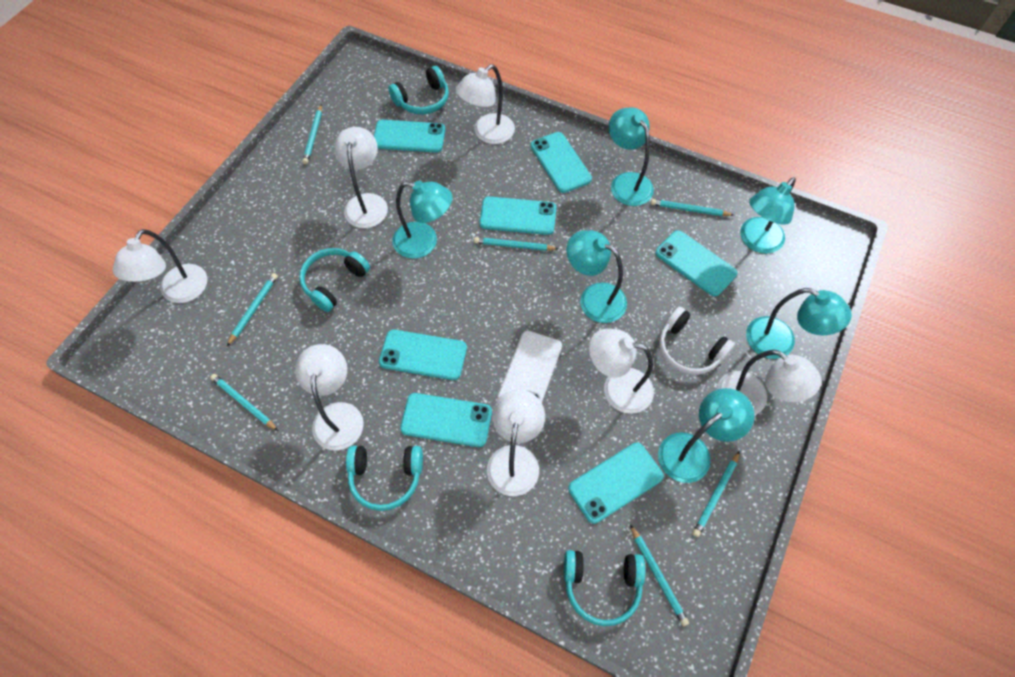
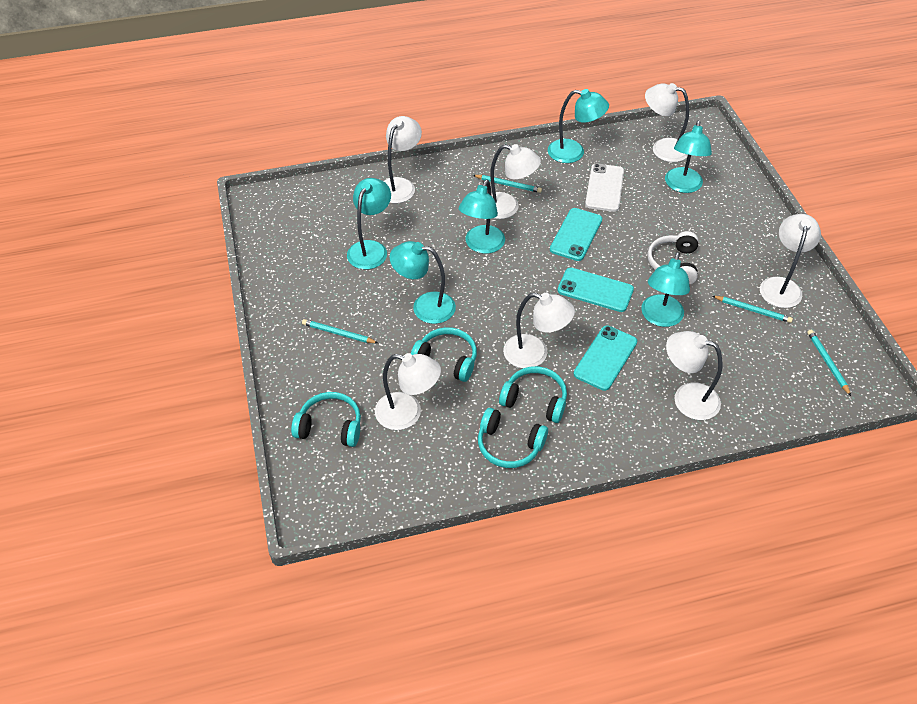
turquoise pencil: [210,374,278,431] [227,273,278,346] [303,104,322,164] [474,237,558,251] [630,524,689,626] [651,199,733,216] [692,451,740,537] = 7 -> [302,319,378,343] [473,175,542,193] [713,296,793,323] [807,330,851,396] = 4
turquoise phone: [374,120,445,153] [379,330,467,380] [400,393,492,447] [480,196,556,235] [531,132,592,193] [568,442,664,524] [655,230,737,297] = 7 -> [550,208,602,261] [557,268,634,312] [573,325,637,391] = 3

